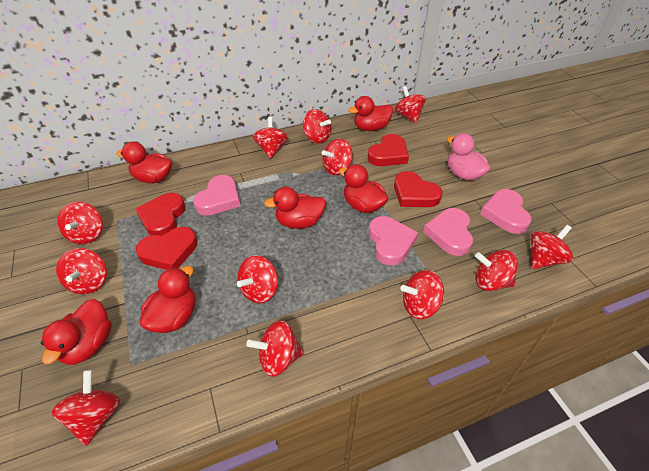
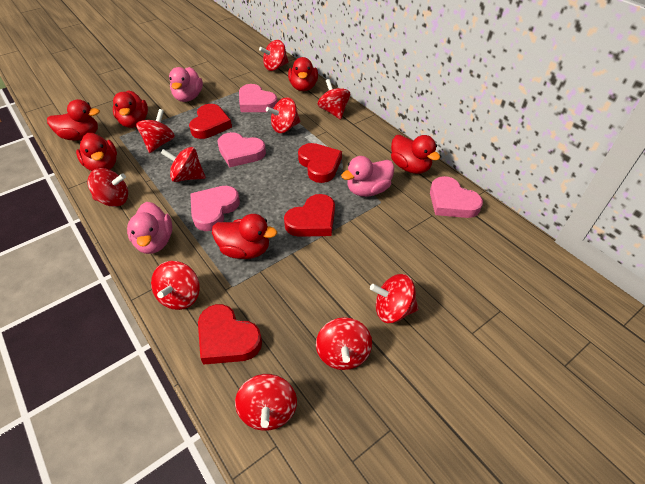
pink duck: [447,133,491,181] = 1 -> [127,202,172,254] [169,67,203,102] [341,156,394,197] = 3
red spinning top: [51,370,120,446] [56,248,107,294] [57,202,103,244] [237,255,278,303] [246,321,304,377] [253,117,288,159] [303,109,331,143] [322,139,353,175] [395,86,426,123] [401,270,444,319] [475,250,518,291] [530,225,573,269] = 12 -> [88,168,128,207] [136,109,175,153] [151,261,200,310] [161,147,206,182] [235,374,297,431] [259,40,289,71] [266,97,300,133] [316,317,372,370] [318,79,350,119] [370,274,418,323] = 10

